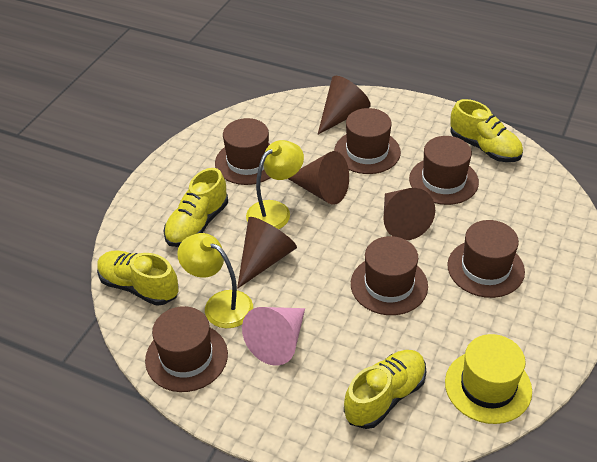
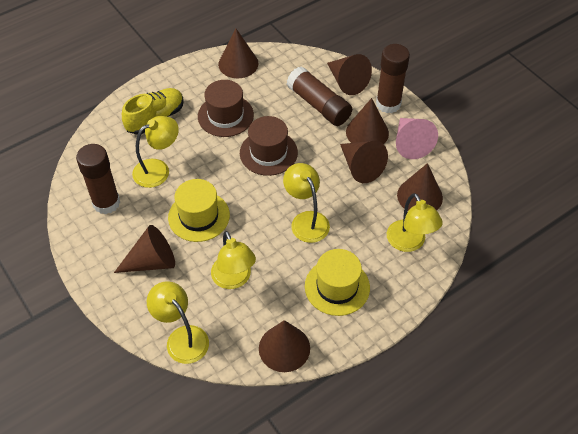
brown cone: [237,217,297,289] [288,151,349,205] [317,76,371,135] [383,188,435,240] = 4 -> [114,225,175,273] [218,29,258,78] [259,320,310,372] [327,54,372,95] [340,141,388,183] [346,98,389,144] [397,163,443,211] = 7
brown glue stick: none = 0 -> [76,144,120,214] [287,66,352,126] [376,44,410,113] = 3
brown hat: [145,306,228,392] [215,118,271,185] [334,108,401,174] [351,236,428,315] [409,136,479,205] [447,220,525,298] = 6 -> [198,80,254,137] [240,116,298,176] = 2
yellow hat: [445,334,532,424] = 1 -> [168,179,230,242] [305,249,370,316] = 2
yellow lamp: [177,233,253,328] [246,140,304,229] = 2 -> [132,116,179,188] [147,281,209,364] [211,231,256,289] [283,163,330,243] [387,193,443,252] = 5
yellow shoe: [97,250,179,306] [164,168,228,247] [344,350,426,429] [450,99,523,162] = 4 -> [122,88,184,134] = 1

